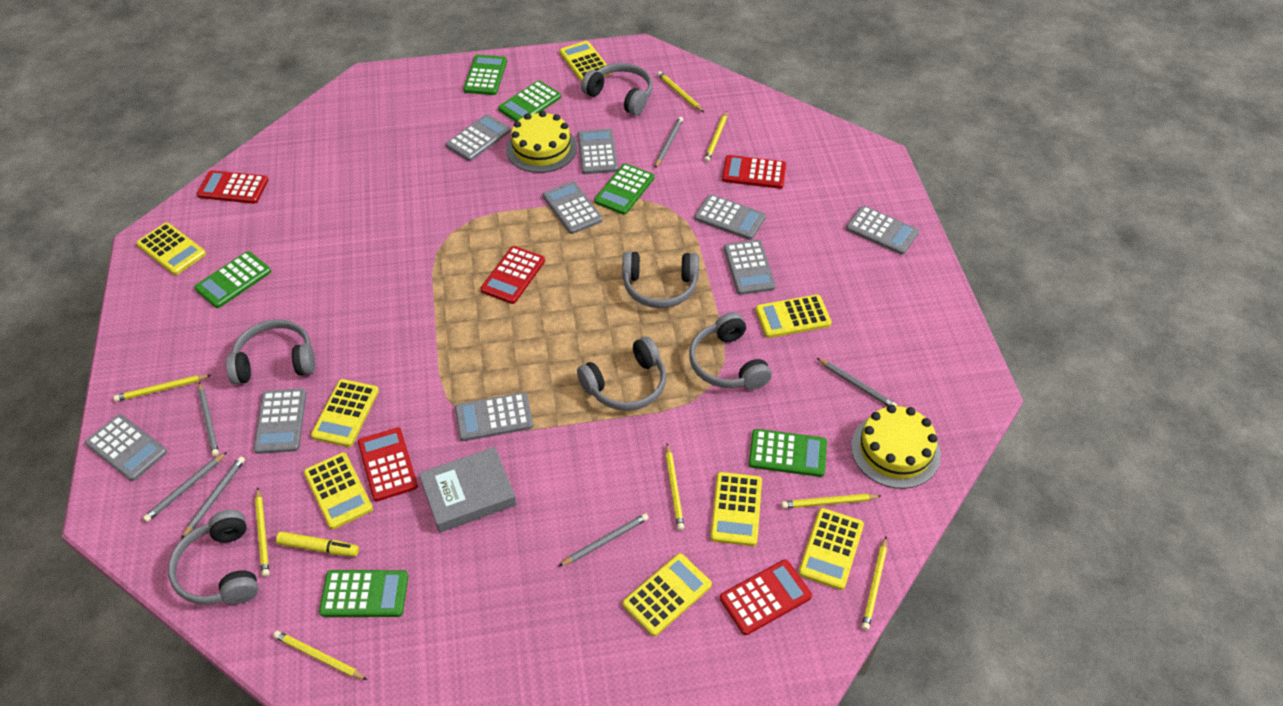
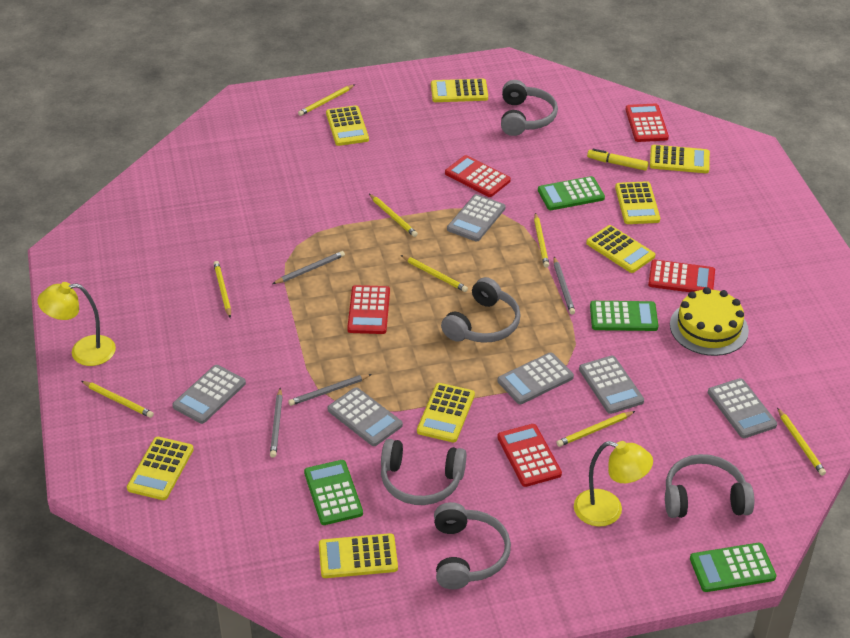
green calculator: [194,251,271,308] [319,570,408,617] [463,54,507,95] [498,80,561,122] [594,163,654,215] [749,429,827,477] = 6 -> [304,460,363,525] [538,176,605,210] [590,301,658,331] [690,543,776,592] = 4
grey book: [419,447,517,533] = 1 -> none = 0
grey calculator: [85,414,167,481] [254,388,306,454] [446,114,511,161] [455,392,533,441] [543,181,603,234] [578,129,618,174] [695,194,766,240] [724,240,776,295] [846,206,919,255] = 9 -> [172,365,246,424] [328,387,403,446] [447,194,506,242] [497,353,574,404] [579,356,644,414] [708,378,777,438] = 6
grey headphones: [168,510,259,605] [226,319,315,384] [577,336,666,411] [581,63,653,115] [622,251,699,308] [689,312,772,390] = 6 -> [381,439,466,505] [434,502,511,589] [441,277,521,343] [501,80,558,136] [665,454,754,518] = 5
grey pencil: [143,452,227,522] [181,456,245,540] [198,382,219,456] [558,513,649,567] [655,117,683,168] [817,358,897,406] = 6 -> [270,388,283,458] [273,251,345,284] [288,374,372,406] [554,257,575,315] = 4
yellow cake: [506,111,577,173] [851,405,941,489] = 2 -> [670,287,749,356] = 1
yellow lamp: none = 0 -> [37,282,116,366] [574,441,653,527] = 2

